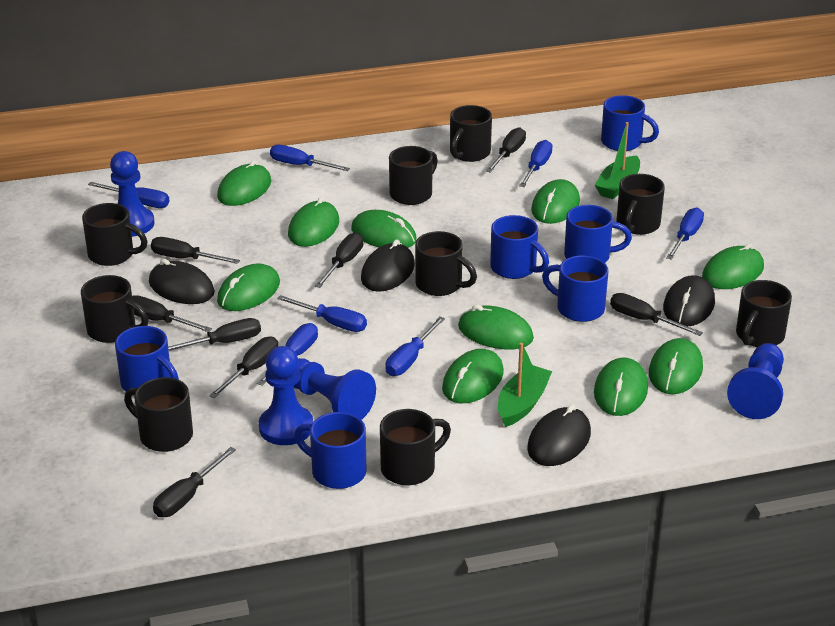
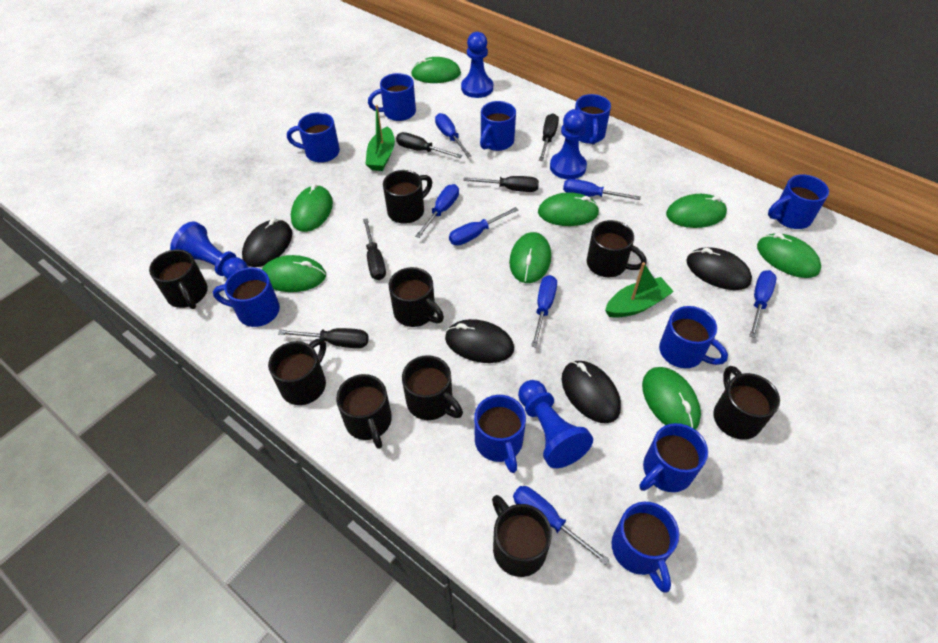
black screwdriver: [132,295,212,332] [151,237,240,264] [153,447,236,517] [168,318,261,351] [209,336,278,398] [315,232,363,288] [486,127,526,173] [610,293,703,336] = 8 -> [278,328,369,348] [363,218,386,280] [396,132,462,158] [463,176,539,192] [539,113,559,161] = 5
blue mug: [115,326,179,392] [294,412,366,489] [490,215,549,279] [542,256,609,322] [564,205,632,263] [601,95,659,151] = 6 -> [213,267,280,327] [287,112,340,163] [368,73,416,121] [474,395,526,473] [480,101,516,151] [575,94,611,145] [612,502,679,592] [639,423,708,492] [659,306,728,368] [768,175,829,229] = 10
green mouse: [217,160,271,206] [217,263,280,311] [288,197,339,247] [351,210,417,248] [442,349,504,403] [458,304,534,349] [531,179,580,224] [594,358,648,416] [649,338,703,394] [702,243,764,289] = 10 -> [262,255,326,292] [291,184,333,232] [411,57,461,83] [509,232,551,283] [538,192,599,226] [642,367,701,430] [666,194,727,228] [757,233,821,278] = 8

